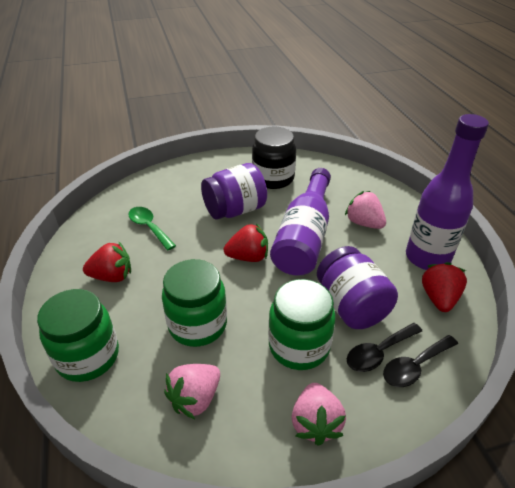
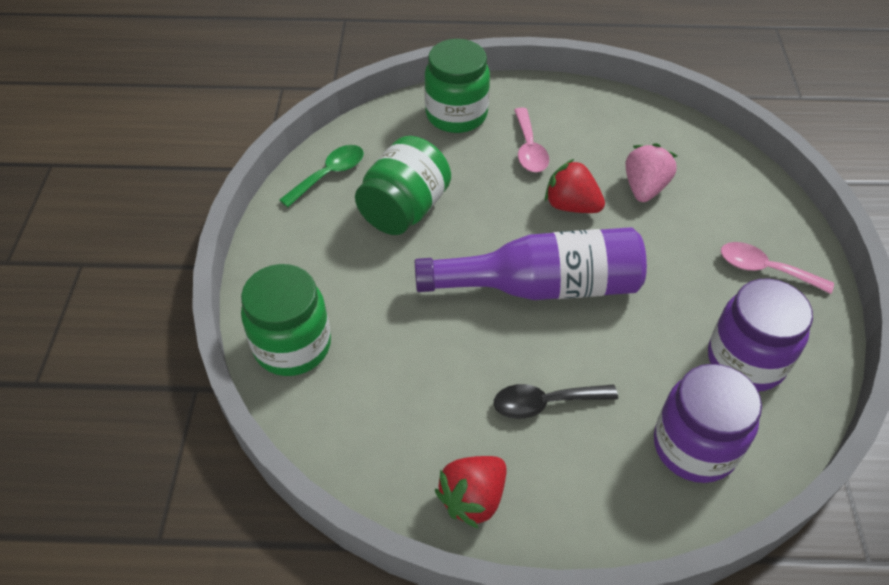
black jar: [252,127,296,189] = 1 -> none = 0
black spoon: [347,323,422,372] [383,335,458,387] = 2 -> [494,384,618,419] = 1
pink spoon: none = 0 -> [514,108,549,172] [721,242,834,294] = 2
pink strawberry: [164,364,220,419] [292,383,346,446] [345,191,386,229] = 3 -> [626,143,677,202] = 1
purple bottle: [270,168,331,276] [406,114,489,270] = 2 -> [415,227,647,300] = 1
red strawberry: [83,242,131,282] [223,223,268,262] [422,262,467,312] = 3 -> [435,456,507,529] [545,159,605,213] = 2

